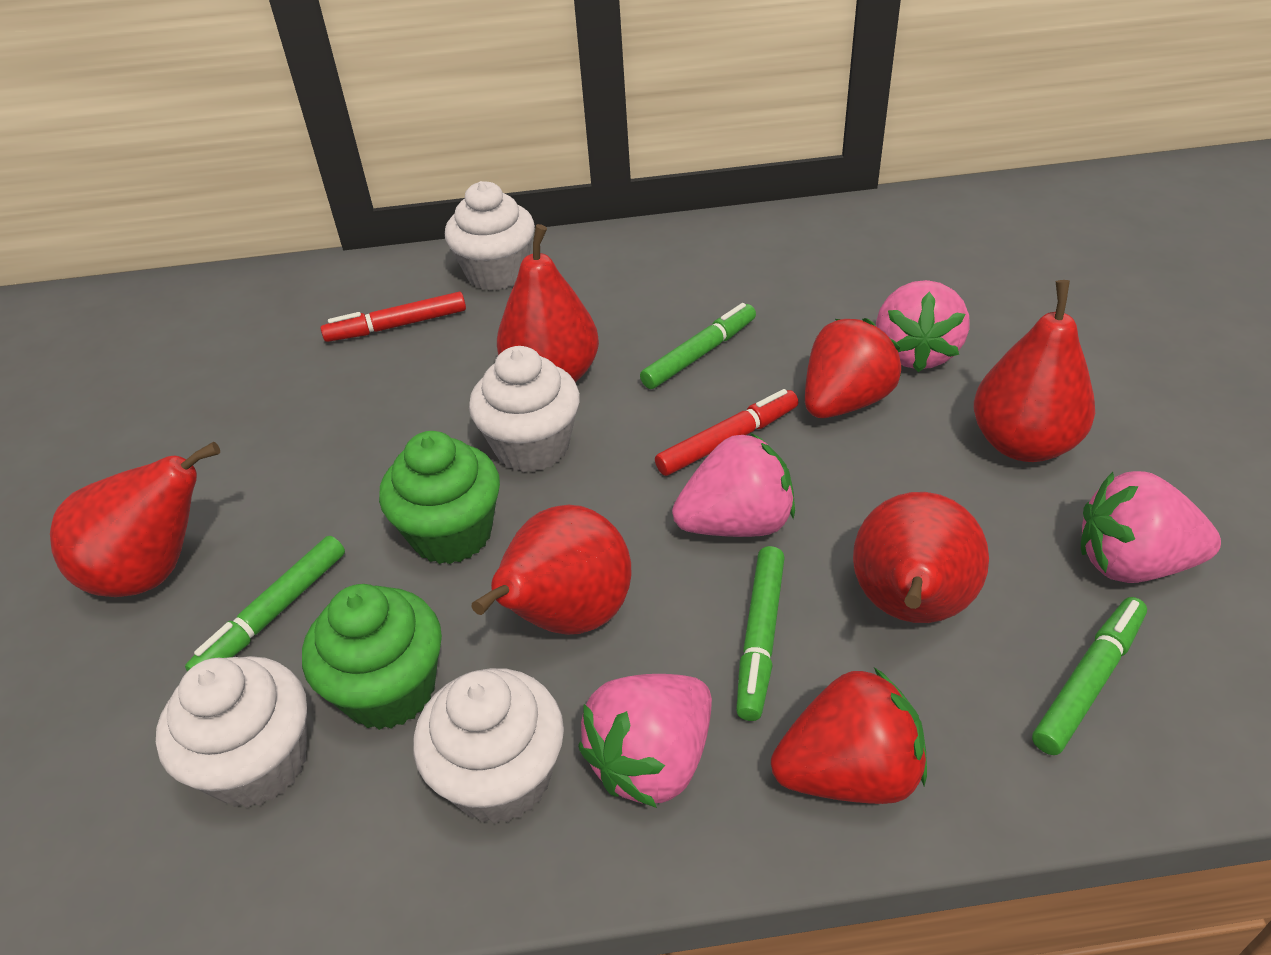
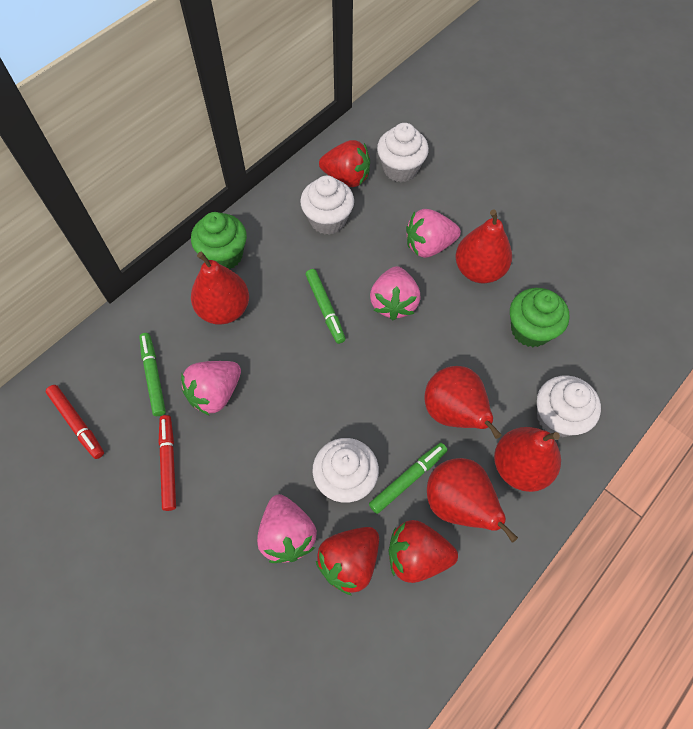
green marker: [185,536,345,671] [640,303,756,389] [736,546,785,721] [1032,597,1147,755] = 4 -> [139,333,166,416] [306,269,346,344] [369,443,448,514] = 3
red strawberry: [771,667,927,804] [805,318,901,418] = 2 -> [316,527,379,595] [319,140,370,187] [388,520,458,583] = 3

